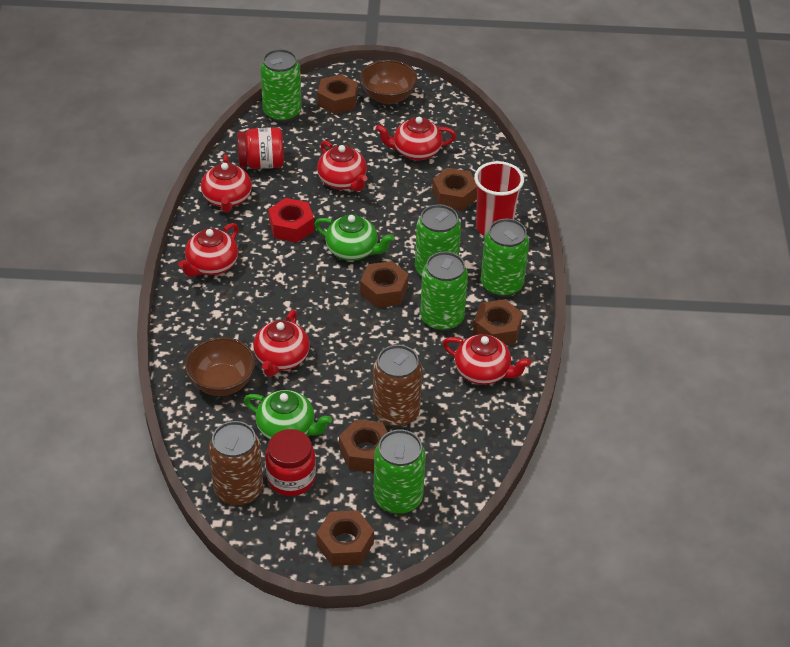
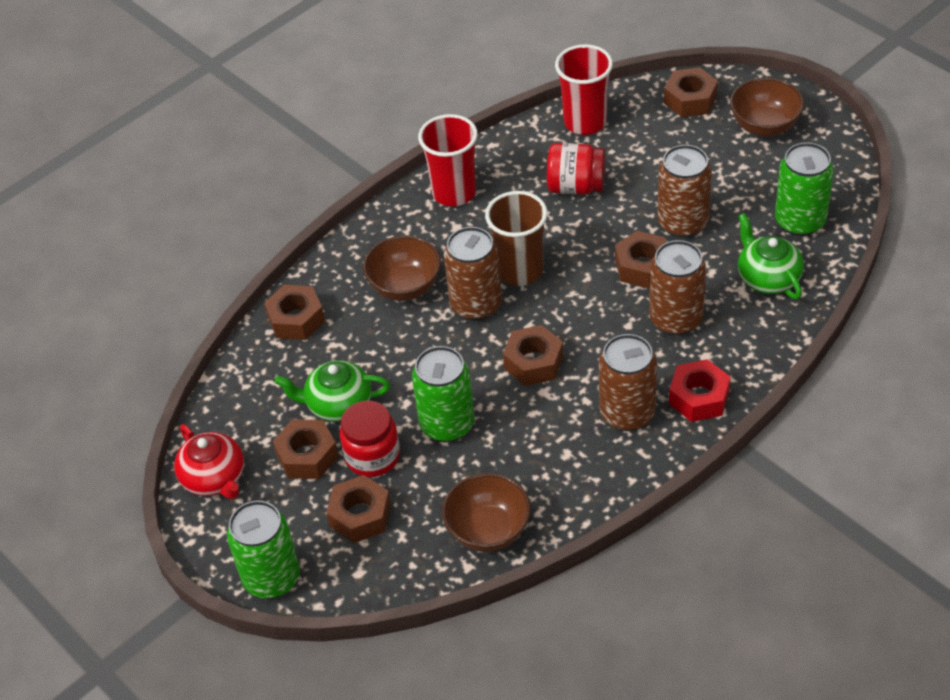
brown bowl: [185,337,255,396] [360,60,417,104] = 2 -> [363,235,441,301] [442,473,531,552] [730,78,804,136] = 3
brown can: [209,421,263,506] [373,345,422,428] = 2 -> [444,227,502,321] [599,334,657,431] [649,240,706,336] [657,145,712,238] = 4
brown cup: none = 0 -> [485,191,548,286] = 1
green can: [260,49,302,123] [374,429,426,515] [415,204,461,276] [420,251,468,332] [481,219,529,297] = 5 -> [227,500,300,599] [412,346,475,442] [775,142,834,236] = 3
red cup: [474,161,524,236] = 1 -> [418,114,478,206] [555,44,613,135] = 2
red teapot: [178,223,239,277] [201,154,252,212] [253,310,310,377] [317,140,367,191] [376,117,456,161] [443,334,531,385] = 6 -> [174,424,244,499] = 1

